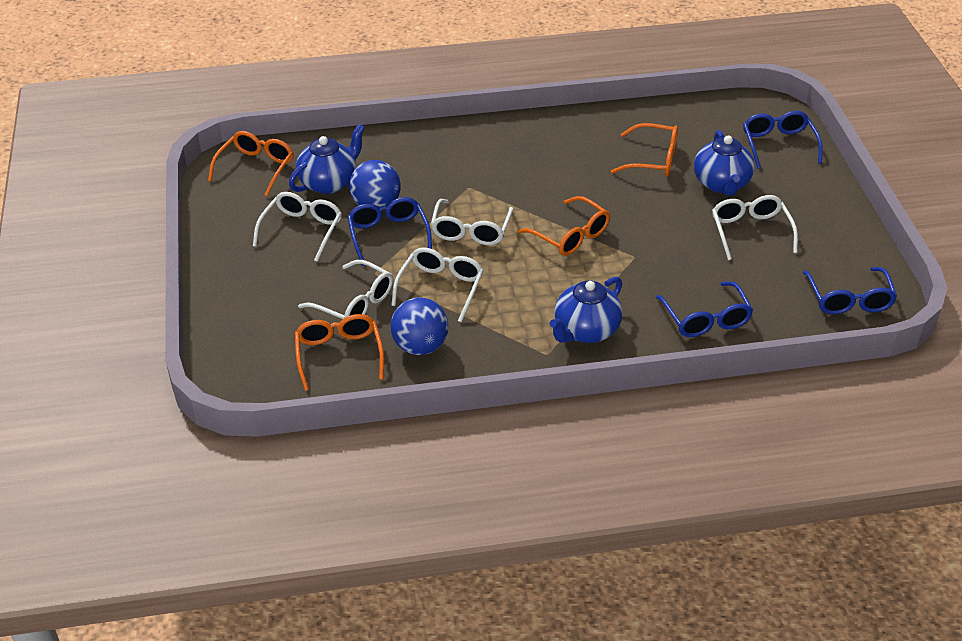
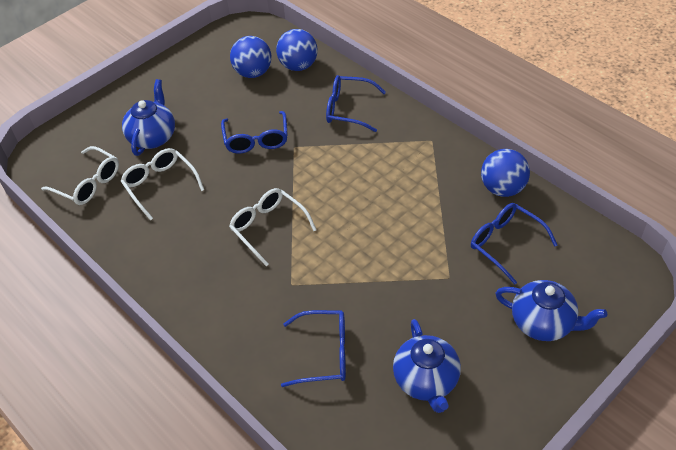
blue ball: [349,160,401,207] [391,297,448,355] = 2 -> [230,36,272,78] [276,29,318,71] [481,149,530,197] = 3
orange glasses: [208,131,294,196] [295,314,384,391] [518,196,610,256] [611,123,678,176] = 4 -> none = 0
white glasses: [253,192,342,262] [298,260,393,319] [391,247,484,323] [431,199,513,245] [712,195,798,260] = 5 -> [41,146,119,205] [121,148,204,221] [229,188,317,266] = 3

